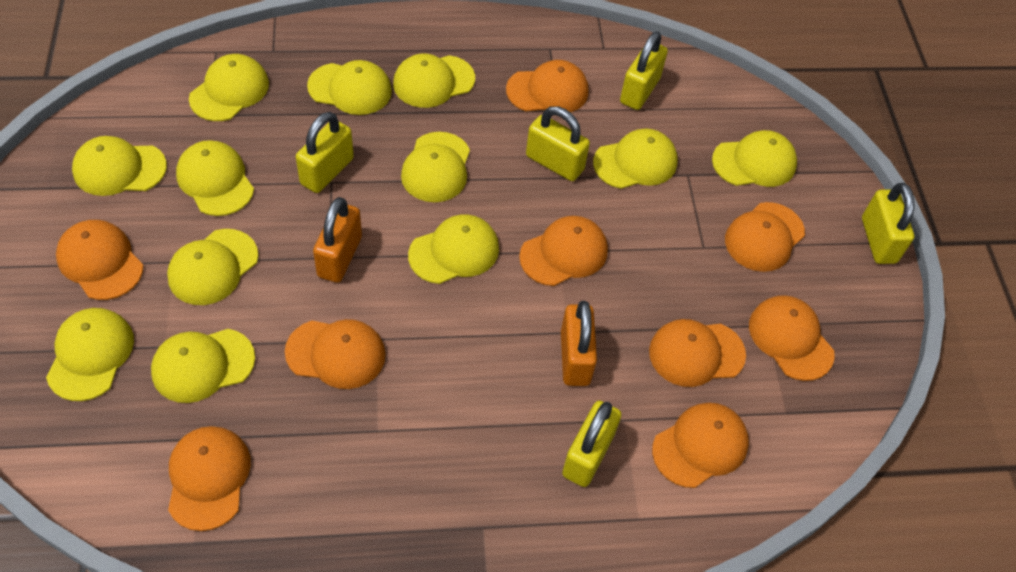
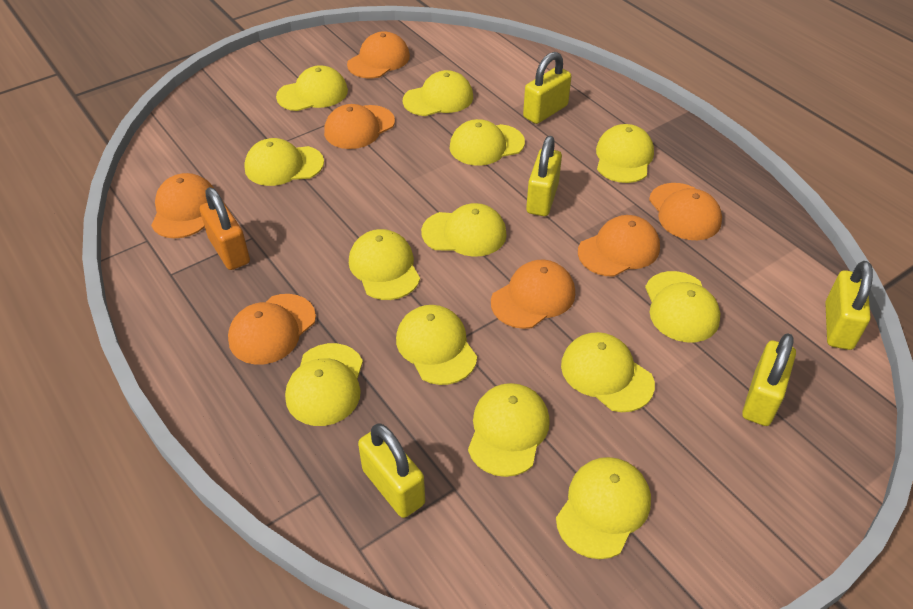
orange cap: [56,220,143,300] [168,426,251,531] [285,319,386,389] [506,60,589,112] [519,216,608,286] [649,319,746,387] [652,403,749,488] [725,202,805,272] [749,295,835,381] = 9 -> [151,173,214,238] [228,294,316,365] [324,104,395,149] [347,31,410,78] [491,260,575,329] [578,215,660,277] [649,183,722,240] = 7
orange padlock: [313,197,362,282] [561,301,597,386] = 2 -> [200,187,250,270] = 1
yellow cap: [46,308,134,401] [72,136,167,196] [151,329,255,403] [167,229,258,305] [176,140,254,216] [189,54,269,121] [307,60,392,115] [393,53,475,108] [401,132,470,202] [408,214,499,284] [593,128,678,189] [712,130,797,187] = 12 -> [244,138,324,186] [276,65,348,111] [285,343,363,426] [349,229,420,300] [396,305,477,385] [403,70,473,116] [421,203,507,257] [450,119,525,166] [468,383,550,477] [556,457,651,559] [561,332,655,412] [596,124,654,183] [645,271,720,342] = 13

